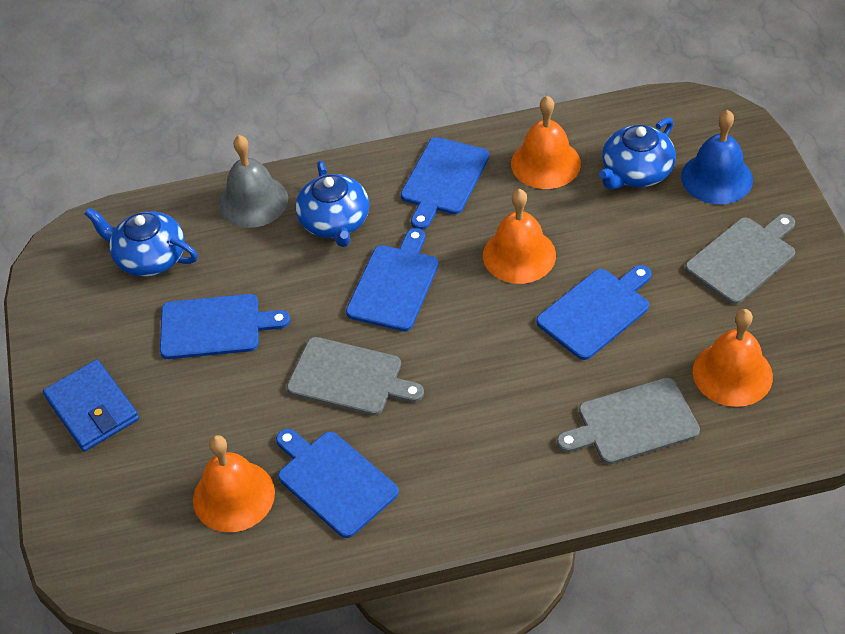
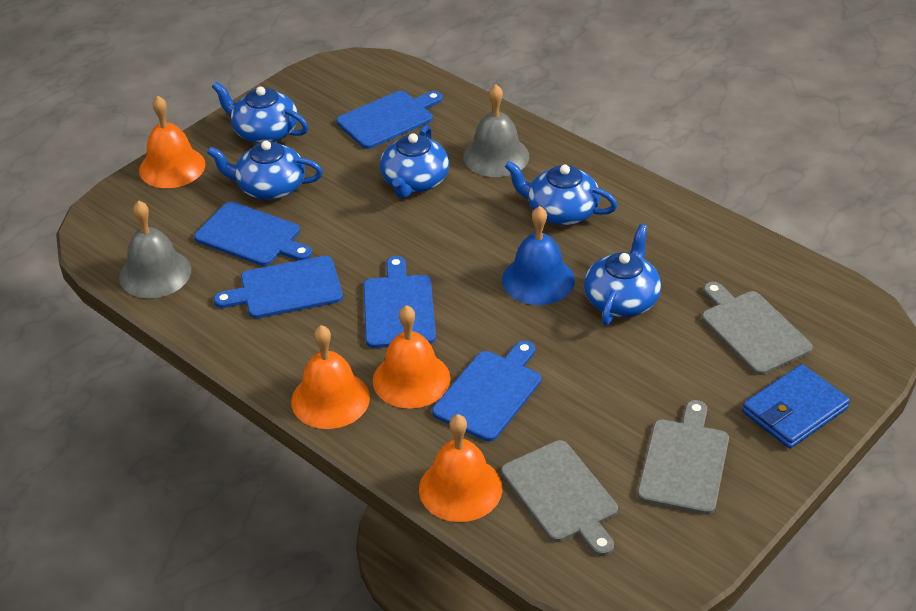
blue teapot: [85,208,198,277] [295,161,369,247] [599,117,676,190] = 3 -> [207,141,323,200] [212,82,308,143] [380,125,450,198] [505,161,618,225] [584,224,661,325] = 5
grey bell: [218,135,288,228] = 1 -> [119,200,191,298] [463,84,529,177] = 2

